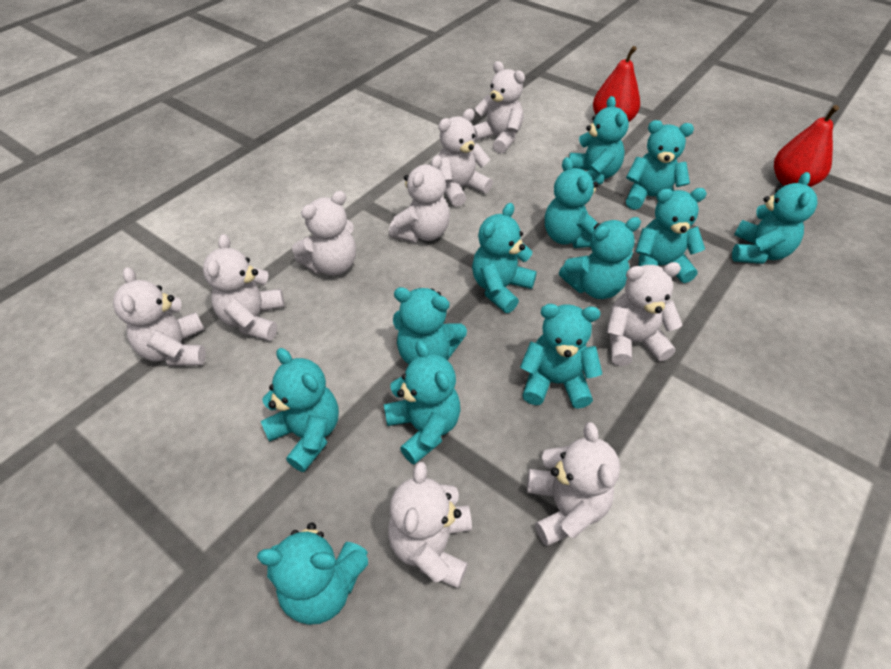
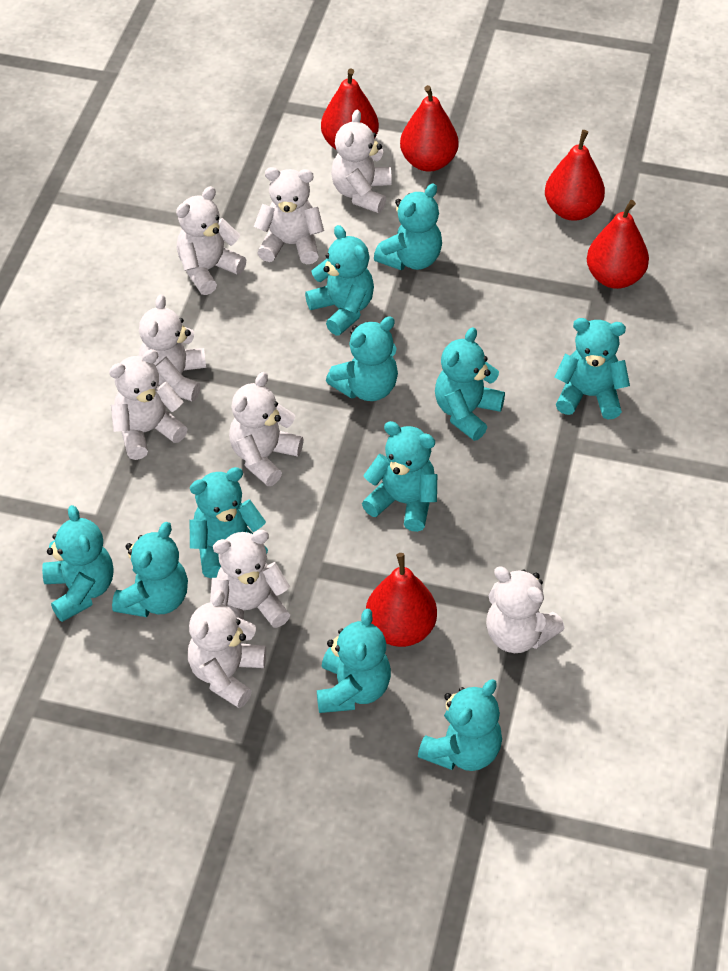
red pear: [593,46,640,122] [774,105,839,187] = 2 -> [321,69,379,149] [366,553,437,647] [400,85,458,171] [545,130,605,221] [587,200,649,289] = 5
turquoise teddy bear: [257,522,368,625] [261,348,339,472] [384,340,461,465] [393,287,467,364] [472,203,537,313] [520,304,602,409] [545,157,598,248] [559,217,641,299] [569,96,629,185] [626,120,694,210] [635,188,707,283] [732,172,818,264] = 12 -> [42,505,113,622] [112,522,188,617] [190,467,268,578] [305,225,374,335] [317,608,391,713] [326,316,398,401] [362,421,437,532] [374,183,442,270] [418,679,502,771] [435,327,505,441] [554,318,630,419] = 11

